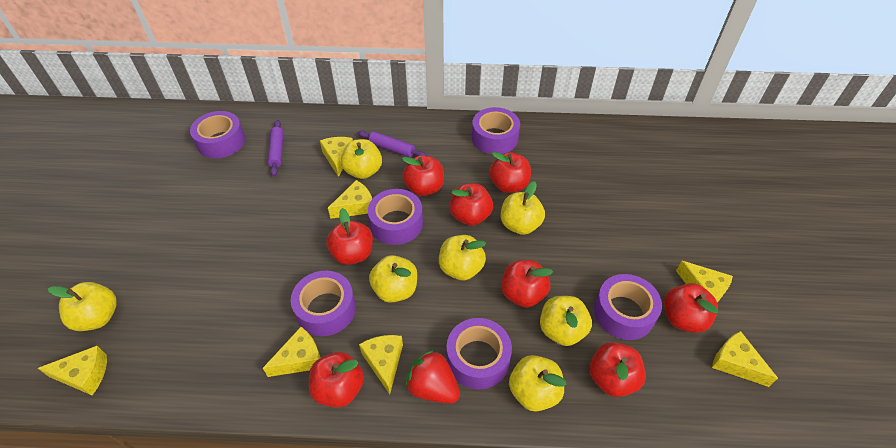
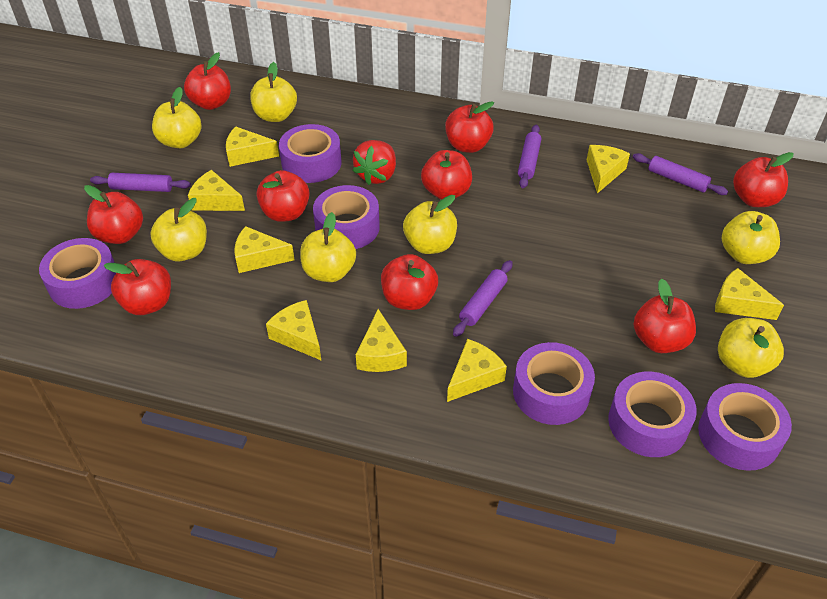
purple rolling pin: [268,120,284,176] [358,131,427,157] = 2 -> [90,173,191,192] [453,260,513,337] [518,125,541,188] [633,153,728,195] = 4
red apple: [309,352,364,408] [326,208,373,265] [402,155,444,196] [449,183,493,226] [489,152,531,193] [501,260,553,307] [589,342,646,397] [664,283,718,333] = 8 -> [84,185,143,244] [104,259,171,315] [184,52,231,110] [256,170,310,222] [381,254,438,310] [421,150,472,200] [445,101,494,153] [634,279,696,353] [733,152,793,207] = 9
yellow cheese: [38,346,107,395] [263,327,321,377] [320,137,353,177] [328,180,372,219] [359,335,403,394] [676,261,733,302] [712,331,778,387] = 7 -> [188,170,245,211] [226,126,279,167] [234,226,295,273] [266,300,321,360] [356,309,407,372] [447,339,507,402] [587,145,630,193] [715,268,784,320] = 8

